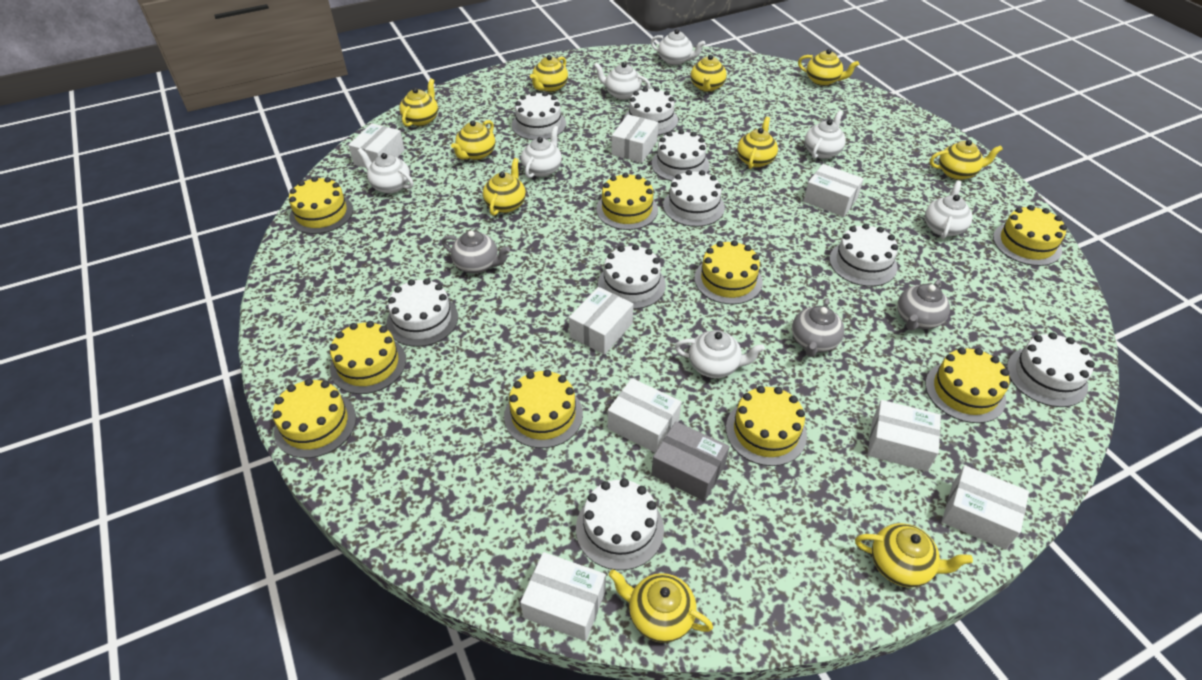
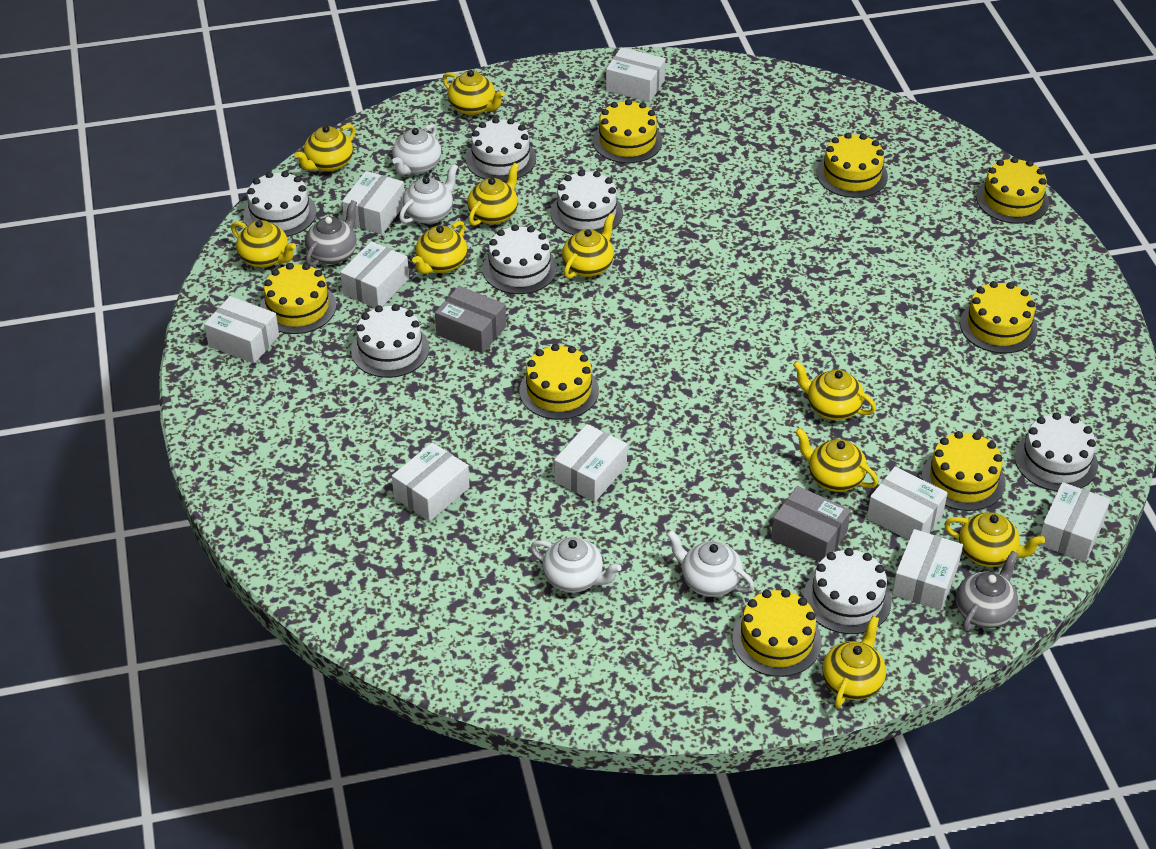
grey box: [651,421,729,501] = 1 -> [435,286,506,354] [771,486,851,562] = 2
grey teapot: [442,231,510,274] [792,298,845,357] [897,279,950,330] = 3 -> [305,200,357,267] [956,550,1018,632] = 2
white box: [348,123,405,167] [520,552,606,641] [569,287,633,355] [608,378,681,453] [612,115,658,163] [804,164,864,217] [868,400,941,472] [942,465,1029,550] = 8 -> [204,296,279,364] [340,241,409,308] [342,171,404,234] [392,442,470,521] [554,424,627,502] [606,47,665,102] [867,467,948,540] [892,529,963,610] [1039,482,1110,562] = 9
white cake: [387,278,458,347] [512,92,566,140] [576,478,664,570] [598,244,666,309] [624,87,678,135] [652,129,710,181] [663,170,725,227] [829,224,898,287] [1007,332,1095,407] = 9 -> [244,171,317,237] [351,304,429,378] [466,117,536,182] [483,224,557,294] [551,170,623,235] [803,548,892,634] [1015,412,1098,491] = 7
white teapot: [358,148,413,194] [521,126,562,178] [594,62,651,100] [651,29,706,65] [675,330,765,378] [805,110,846,159] [925,181,972,239] = 7 -> [392,124,441,175] [399,164,458,224] [531,537,622,593] [666,530,754,597] = 4
yellow cake: [273,378,356,458] [289,176,353,234] [330,321,406,394] [504,369,583,448] [596,172,658,230] [695,240,763,304] [726,386,807,466] [925,347,1010,423] [993,205,1067,266] = 9 -> [260,263,336,334] [519,344,599,420] [593,99,663,163] [732,589,822,677] [816,133,888,198] [922,431,1006,511] [960,281,1038,353] [976,157,1049,224] = 8

